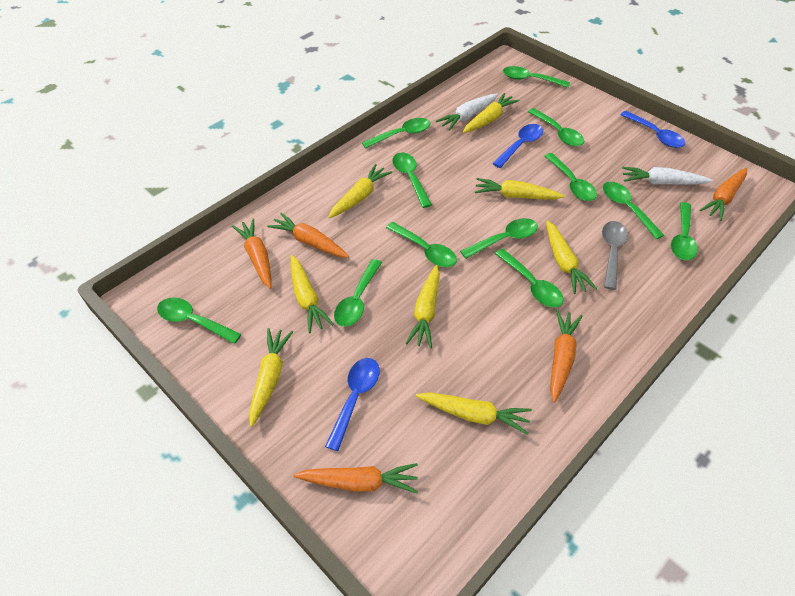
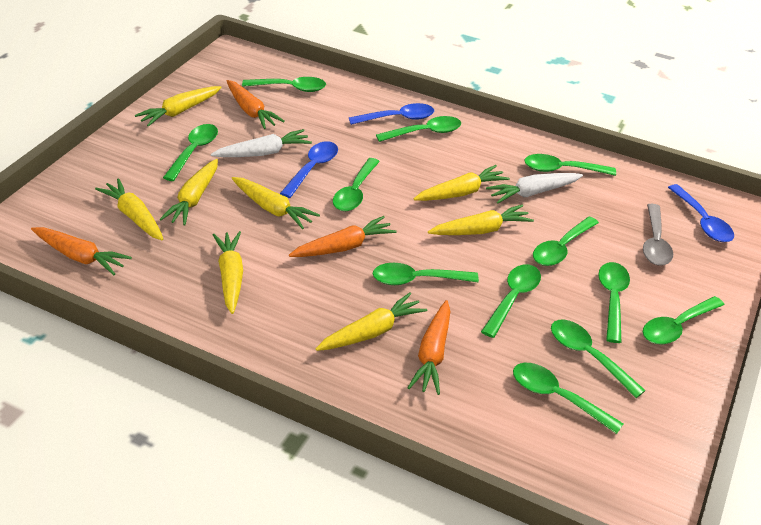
orange carrot: [232,219,271,289] [267,213,349,258] [294,463,418,493] [550,310,582,402] [699,168,747,221] = 5 -> [31,227,132,275] [227,80,285,129] [289,216,397,257] [408,300,450,395] = 4

